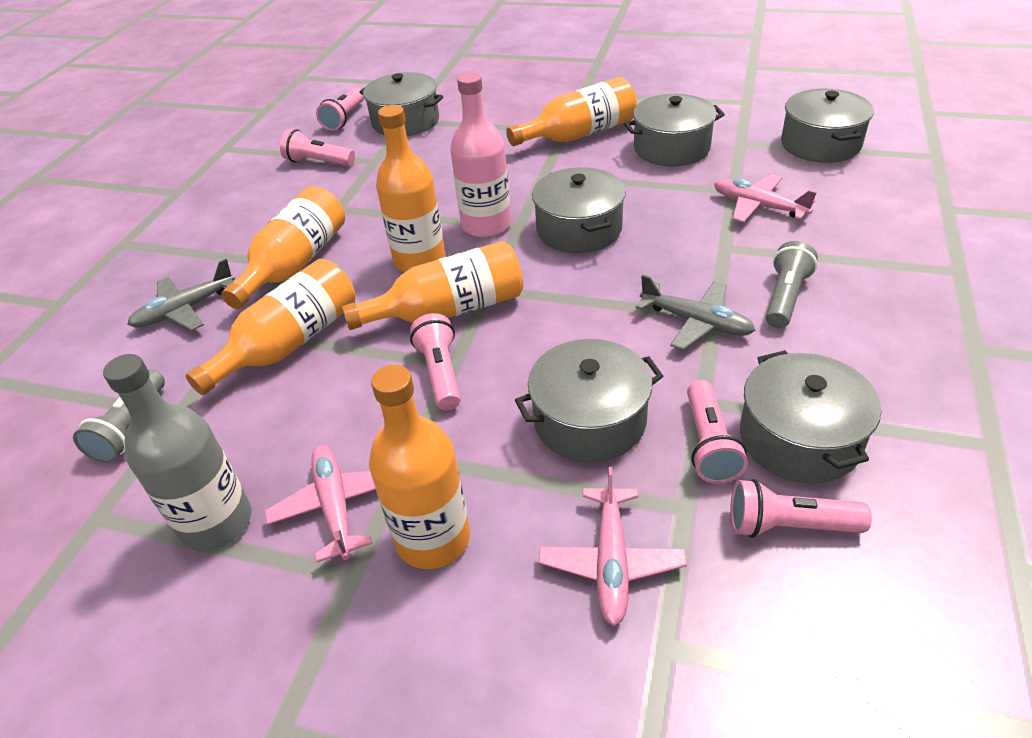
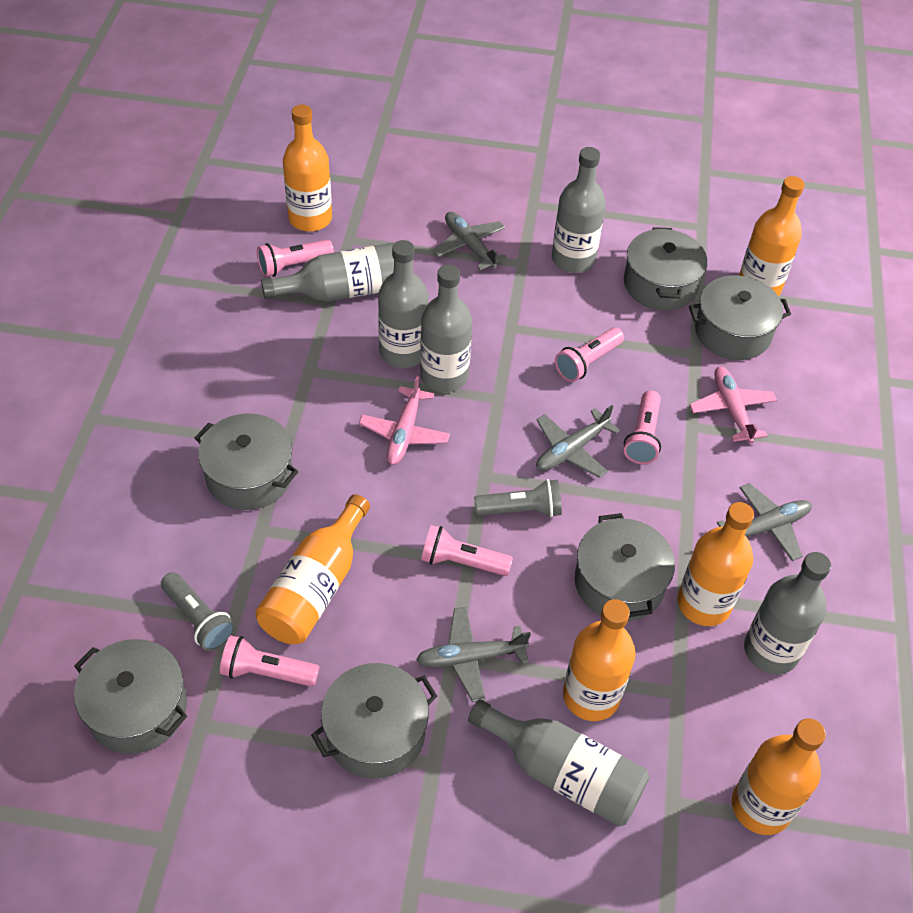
grey bottle: [103,354,252,551] = 1 -> [261,243,394,302] [378,240,428,368] [420,265,472,392] [468,699,650,826] [552,147,606,273] [744,552,831,675] = 6
grey plane: [127,259,235,331] [635,275,755,350] = 2 -> [416,607,531,702] [433,212,507,270] [536,405,620,478] [717,483,812,561] = 4
pink bottle: [450,72,511,238] = 1 -> none = 0
pink plane: [265,445,376,562] [539,467,687,626] [714,174,817,223] = 3 -> [359,375,450,465] [689,367,777,444] = 2

